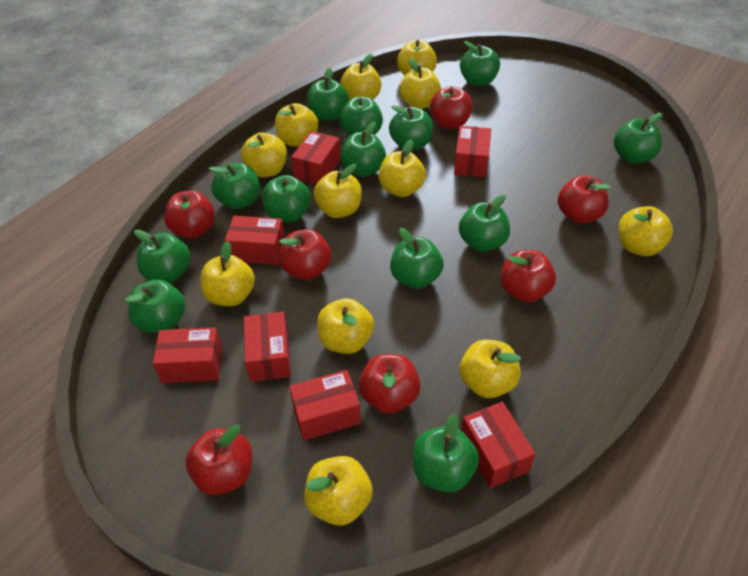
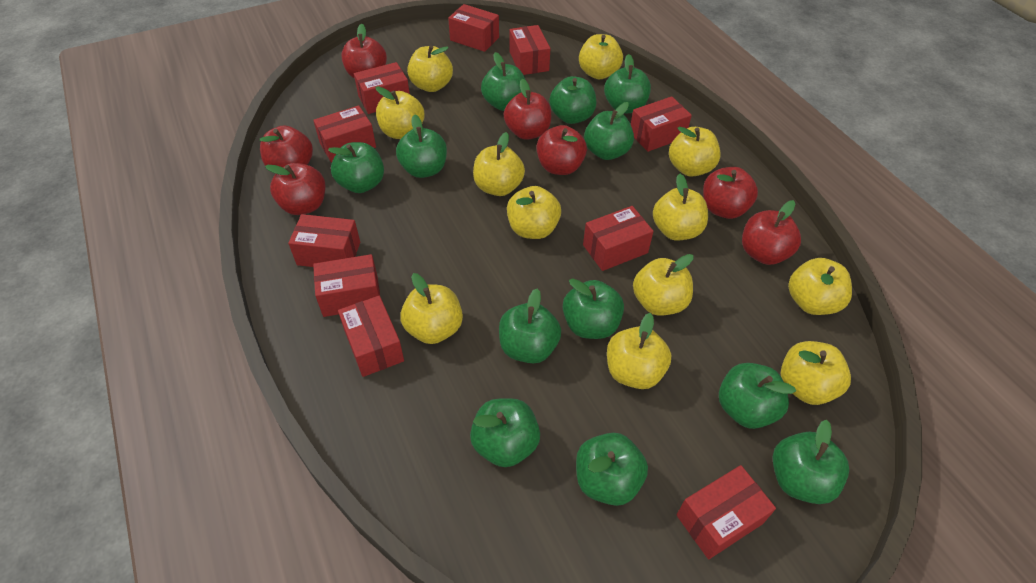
green apple: [125,279,186,333] [134,230,190,283] [209,163,260,209] [262,175,311,222] [307,68,349,121] [339,97,383,135] [340,122,386,177] [389,105,433,151] [390,228,444,289] [413,414,479,493] [459,195,510,252] [460,41,500,86] [614,113,663,164] = 13 -> [328,142,384,193] [396,114,447,178] [470,398,540,467] [481,52,525,111] [499,289,561,363] [549,76,596,124] [563,278,624,339] [576,433,648,506] [584,102,634,160] [604,54,651,113] [719,363,796,429] [773,420,849,504] = 12
red box: [153,327,223,383] [225,216,285,265] [244,312,291,382] [289,370,361,441] [291,131,341,184] [454,126,491,177] [461,402,536,488] = 7 -> [288,214,360,267] [313,105,376,163] [313,254,380,317] [338,296,404,377] [354,62,410,114] [448,4,499,52] [509,25,550,75] [583,206,654,271] [631,96,692,152] [677,465,776,559] = 10

